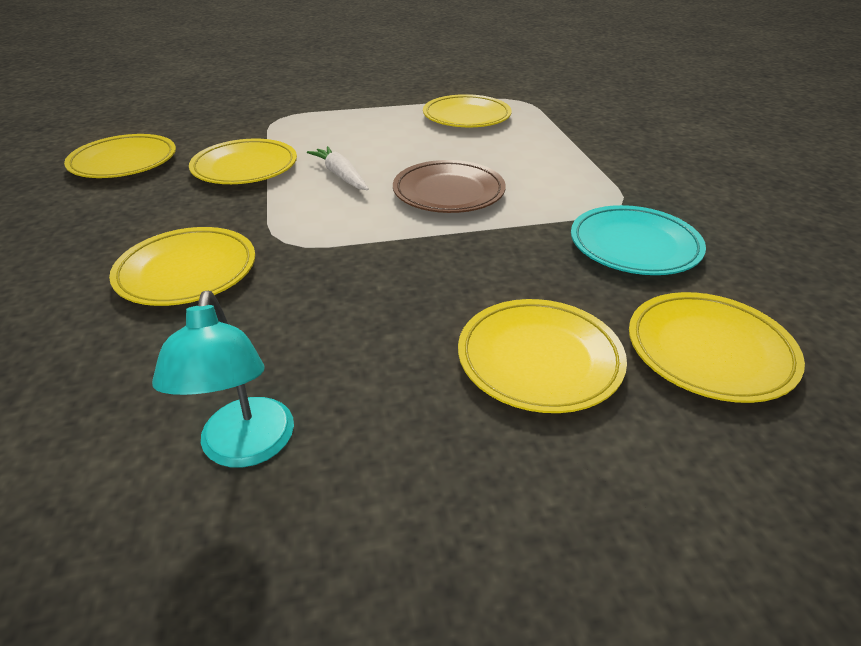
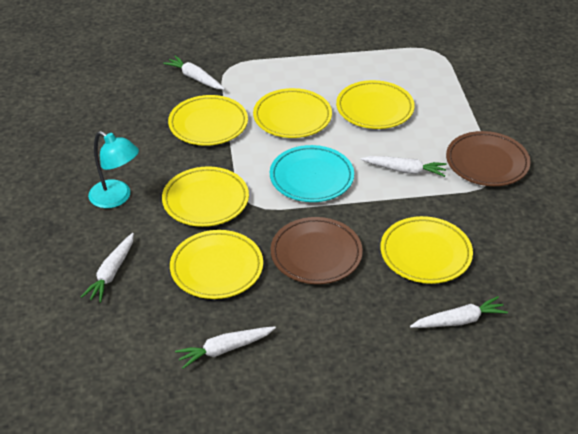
brown plate: [393,160,506,213] = 1 -> [271,217,363,284] [446,131,531,186] = 2
white carrot: [307,146,369,190] = 1 -> [81,233,134,303] [163,56,225,90] [175,326,276,369] [360,156,447,177] [410,296,508,328] = 5

